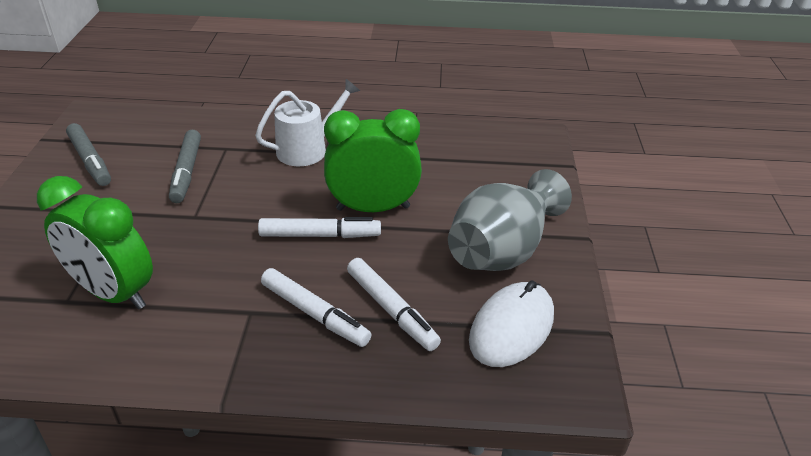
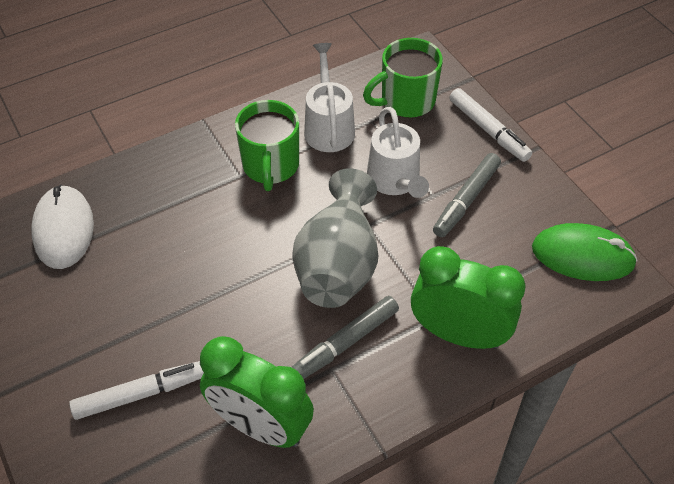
green mouse: none = 0 -> [532,223,638,281] = 1
green mug: none = 0 -> [235,100,299,191] [363,38,443,118] = 2
white marker: [258,217,381,238] [261,268,371,347] [347,258,441,351] = 3 -> [69,361,204,420] [449,88,532,162] = 2
white watering can: [255,79,360,166] = 1 -> [304,43,355,152] [367,107,429,198] = 2

